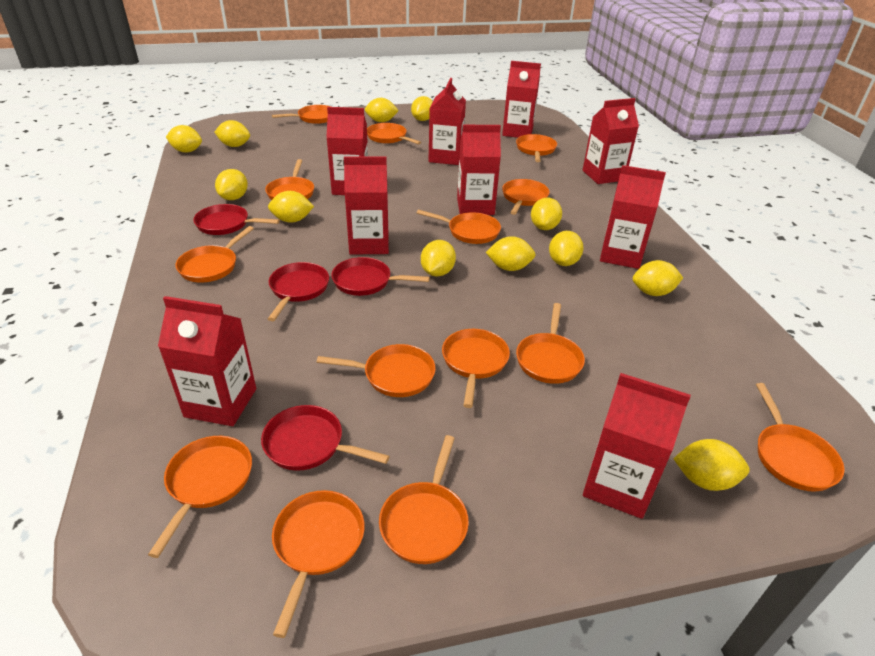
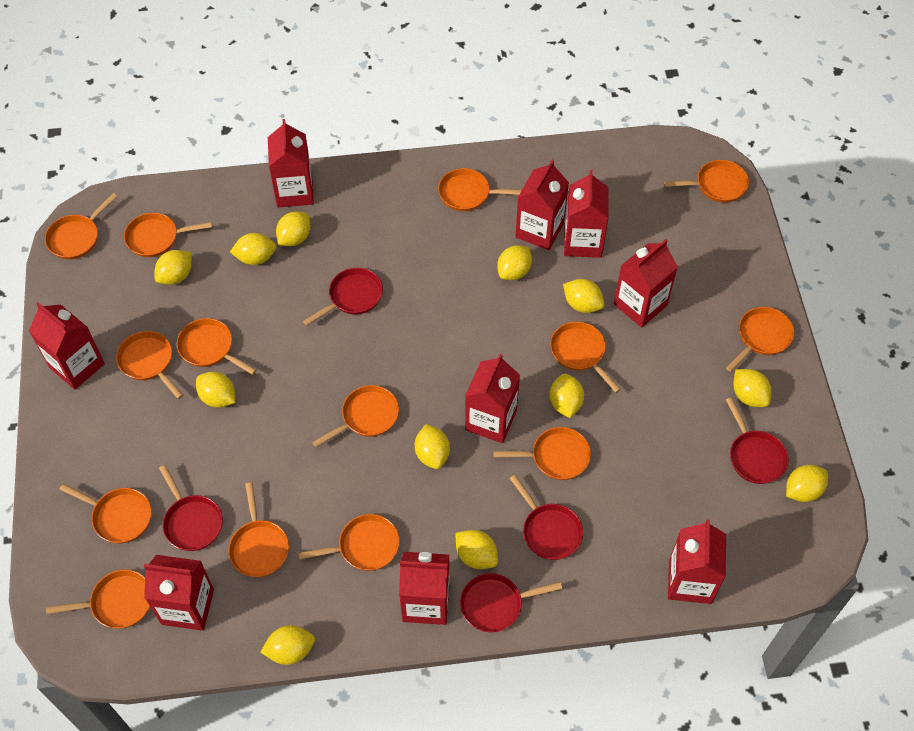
red pan: [193,204,280,235] [261,405,390,471] [268,262,329,321] [331,257,430,296] = 4 -> [159,465,223,551] [303,268,383,326] [460,573,562,632] [509,475,583,560] [726,397,789,484] = 5

